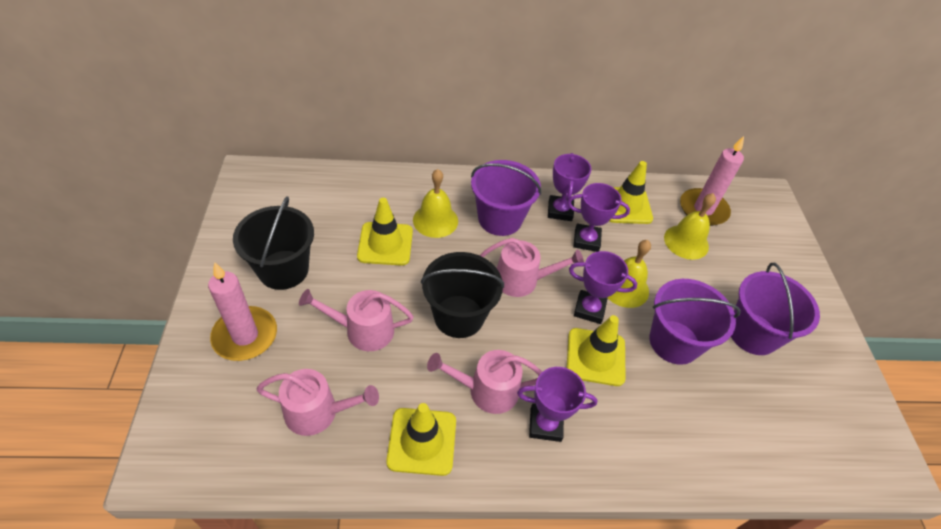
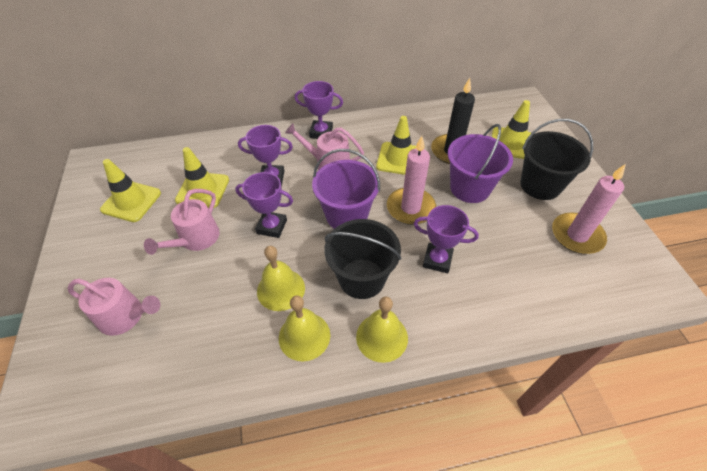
black candle: none = 0 -> [431,78,475,164] = 1
pink watering can: [257,369,379,436] [299,289,414,351] [427,350,542,414] [479,238,584,297] = 4 -> [67,278,161,336] [144,189,220,255] [285,123,364,170] = 3
purple bucket: [471,160,541,236] [649,279,741,365] [731,262,820,355] = 3 -> [312,149,380,229] [448,124,513,203] = 2

